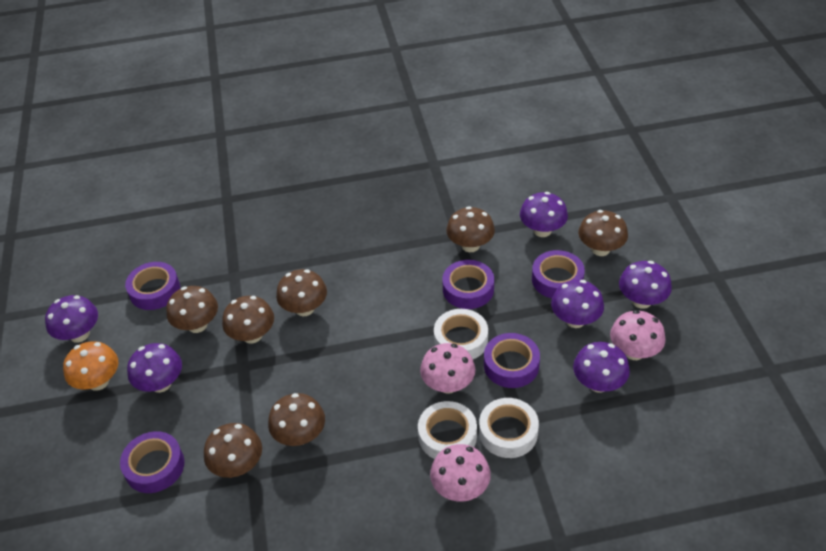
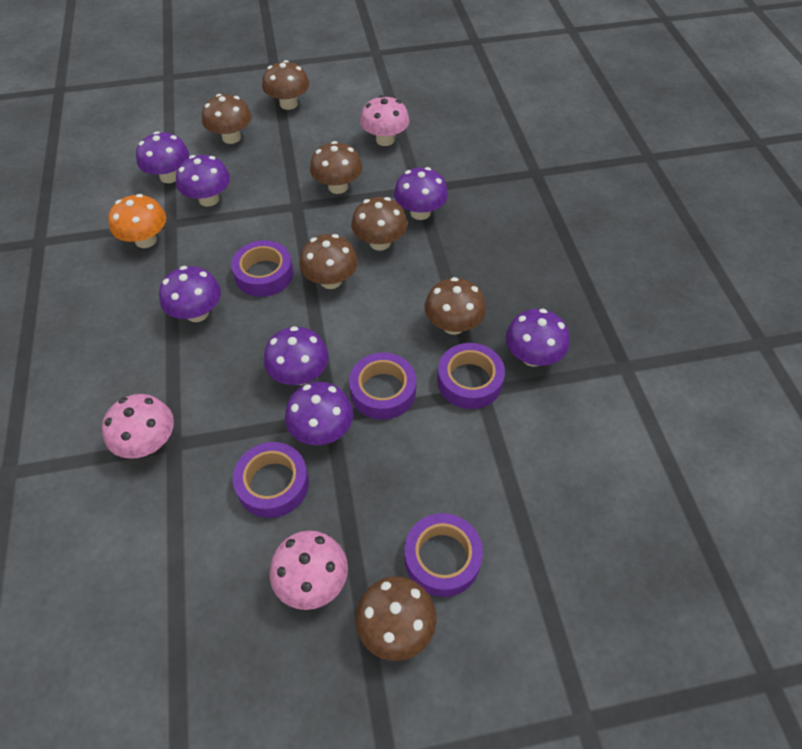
purple mushroom: [45,295,98,343] [127,343,182,393] [520,192,568,237] [551,280,604,328] [573,342,630,393] [619,261,672,309] = 6 -> [136,131,189,183] [159,266,221,322] [176,155,230,207] [264,326,328,385] [285,382,353,445] [394,167,448,220] [506,309,570,367] = 7
white tape: [418,401,477,459] [434,309,488,359] [479,398,539,458] = 3 -> none = 0

